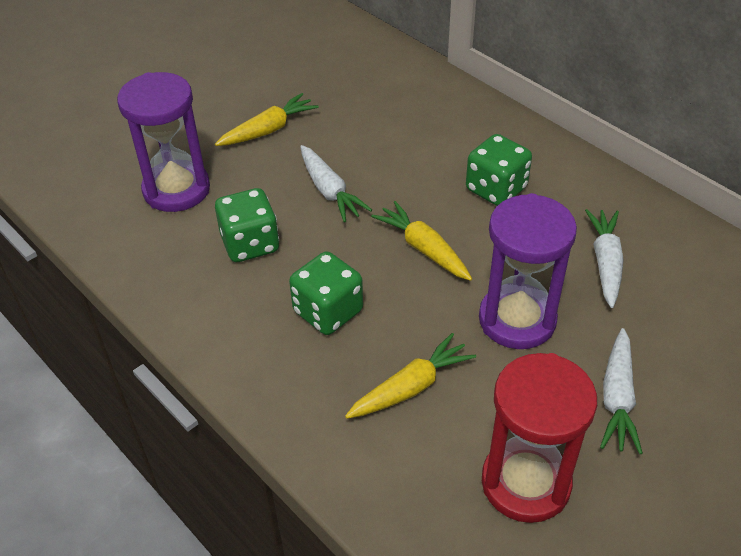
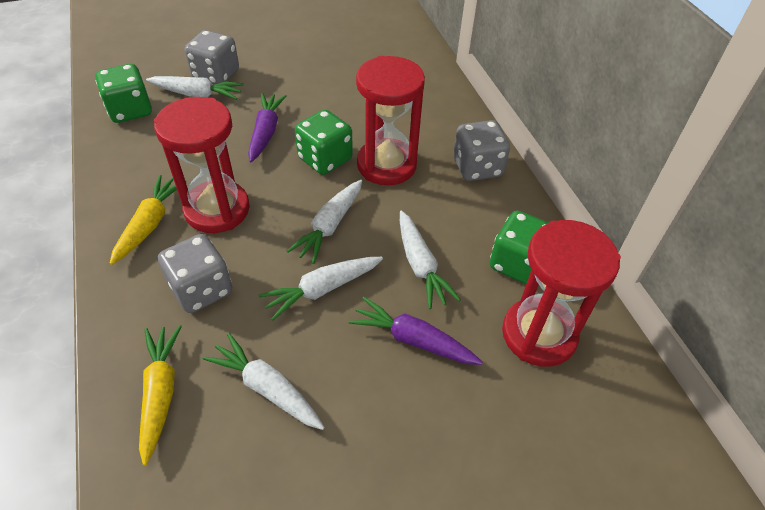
grey dice: none = 0 -> [158,234,232,313] [185,30,239,85] [453,120,510,181] = 3
purple carrot: none = 0 -> [248,93,287,162] [348,297,483,365] = 2
purple hourglass: [117,72,210,212] [479,193,577,349] = 2 -> none = 0
red hourglass: [482,353,597,523] = 1 -> [154,97,250,233] [356,56,425,185] [502,220,621,367] = 3
white carrot: [300,145,372,223] [585,209,624,308] [600,328,643,454] = 3 -> [146,76,244,100] [202,333,325,430] [259,257,383,321] [287,180,362,264] [400,211,461,309] = 5
yellow carrot: [215,93,319,146] [345,333,476,419] [371,201,472,281] = 3 -> [109,175,186,265] [139,325,182,465] = 2

